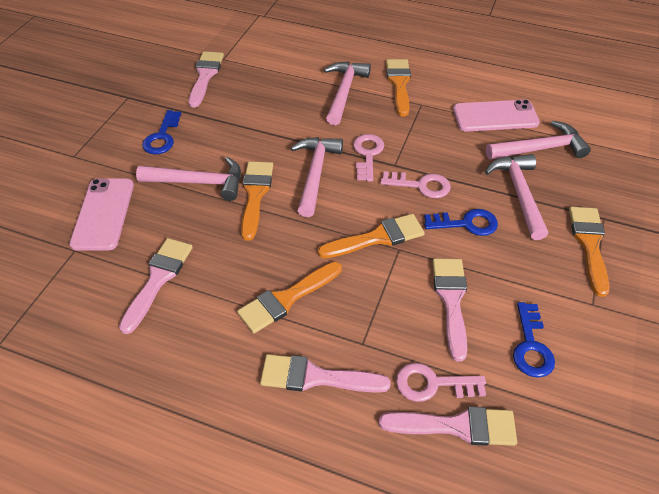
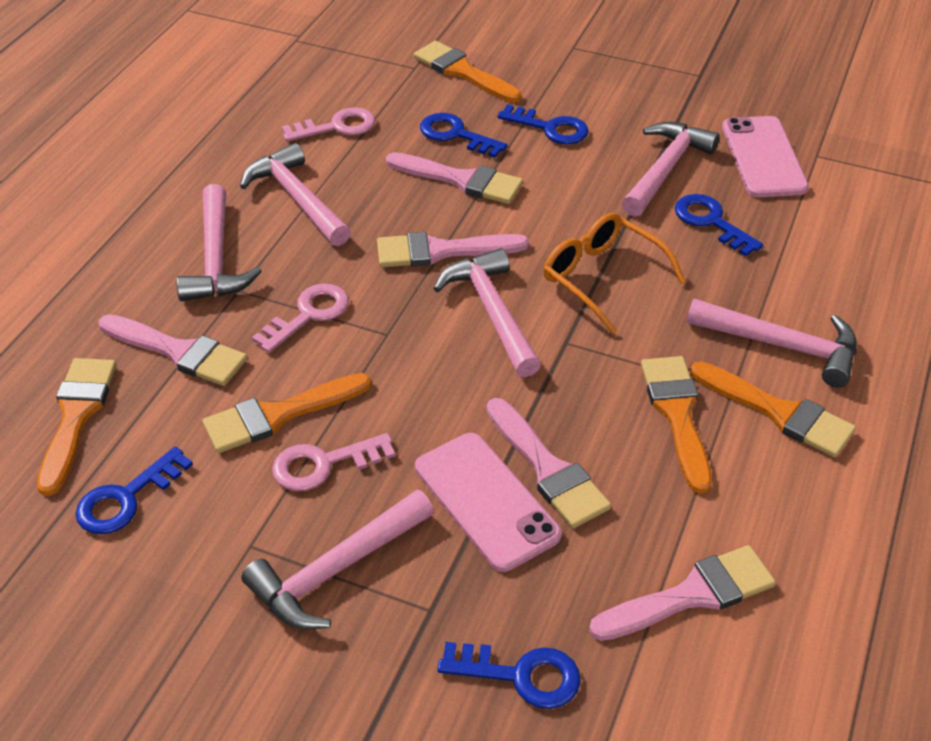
blue key: [142,110,181,154] [424,209,498,236] [513,302,555,378] = 3 -> [76,447,193,534] [420,113,507,158] [438,642,581,709] [498,104,589,144] [675,194,763,257] = 5
orange glasses: none = 0 -> [543,213,686,334] = 1
pink hammer: [136,157,241,201] [291,137,343,217] [324,61,371,125] [485,154,548,240] [486,121,591,160] = 5 -> [177,184,262,301] [240,143,351,246] [241,490,434,629] [434,248,541,377] [622,122,720,217] [687,299,857,388] = 6

